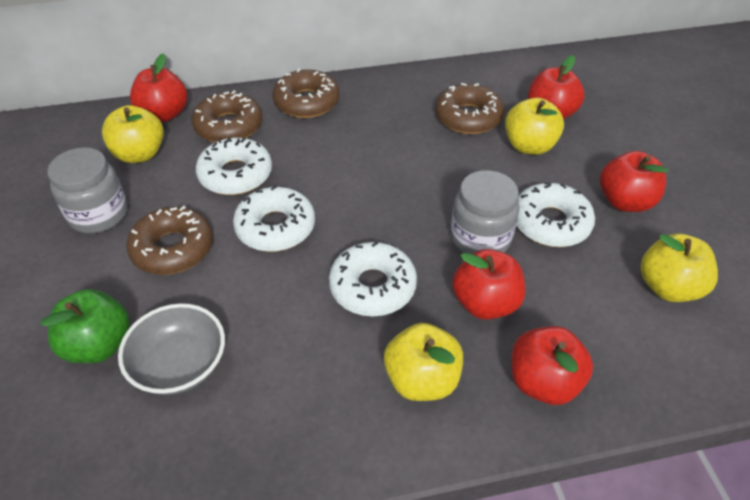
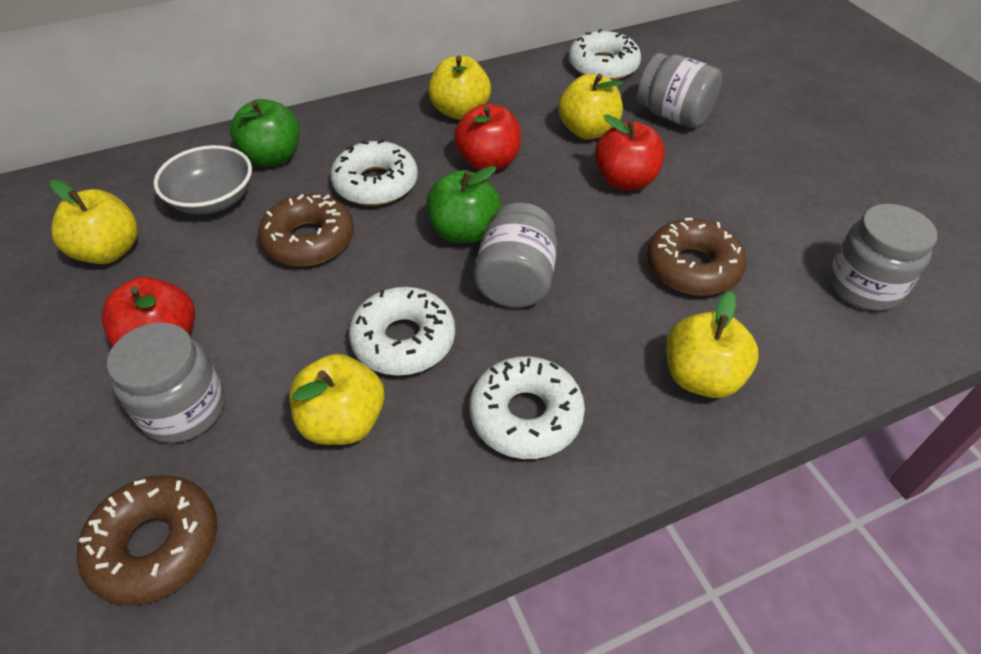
brown donut: [127,206,213,275] [191,90,262,142] [272,69,340,118] [435,83,504,134] = 4 -> [77,475,217,606] [258,194,354,266] [647,218,747,296] = 3
green apple: [40,289,130,363] = 1 -> [230,99,300,167] [426,166,501,243] = 2
grey jar: [47,147,128,233] [451,170,520,254] = 2 -> [107,322,225,443] [474,202,557,308] [637,53,722,128] [829,204,937,311] = 4
red apple: [130,53,187,122] [452,249,526,320] [511,326,593,405] [528,55,585,119] [600,151,668,212] = 5 -> [102,277,195,347] [454,104,521,170] [595,114,665,190] = 3
yellow apple: [102,105,164,163] [384,323,463,401] [505,98,564,155] [640,233,718,302] = 4 -> [50,180,138,264] [289,354,384,445] [428,55,491,120] [558,74,623,139] [666,291,759,398] = 5

